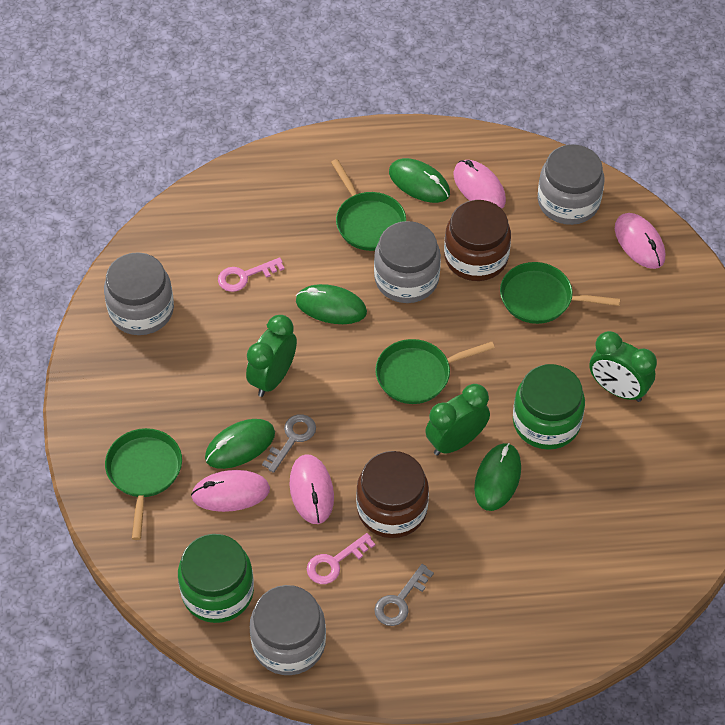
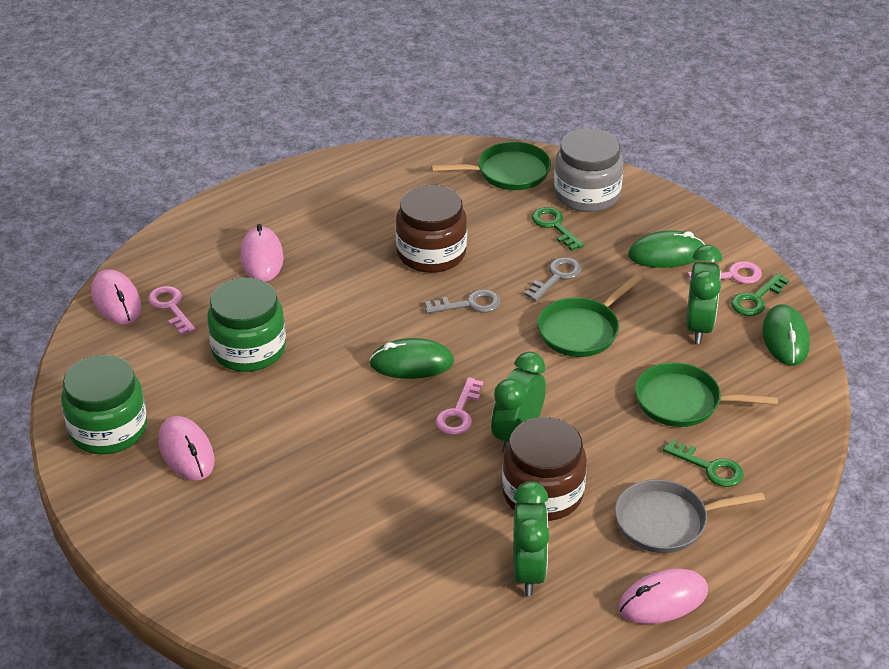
green key: none = 0 -> [532,207,584,251] [663,439,744,487] [731,273,790,316] = 3
green mouse: [205,419,275,469] [296,284,367,324] [389,158,450,203] [474,443,521,511] = 4 -> [369,338,454,379] [628,230,705,268] [762,304,810,366] = 3
green pan: [105,428,182,540] [331,159,406,251] [375,339,495,404] [500,262,620,324] = 4 -> [431,142,551,190] [537,275,642,357] [635,362,778,427] = 3
grey jar: [104,252,174,335] [250,585,326,675] [374,221,441,303] [538,144,604,225] = 4 -> [554,128,624,212] = 1
grey pan: none = 0 -> [615,479,765,553] = 1
pink key: [218,258,284,292] [307,533,375,584] = 2 -> [148,286,196,335] [436,377,483,435] [688,261,762,284] = 3

